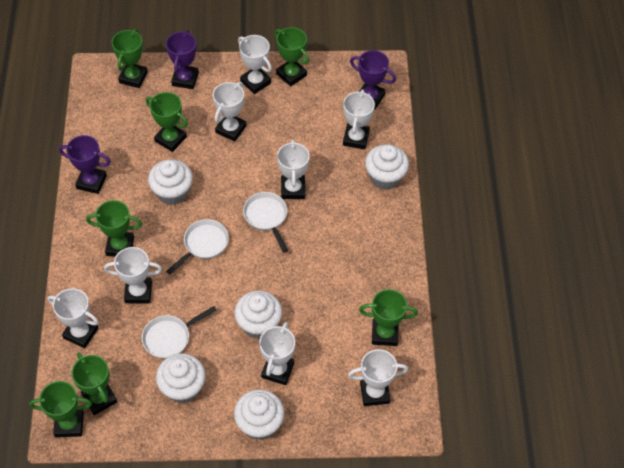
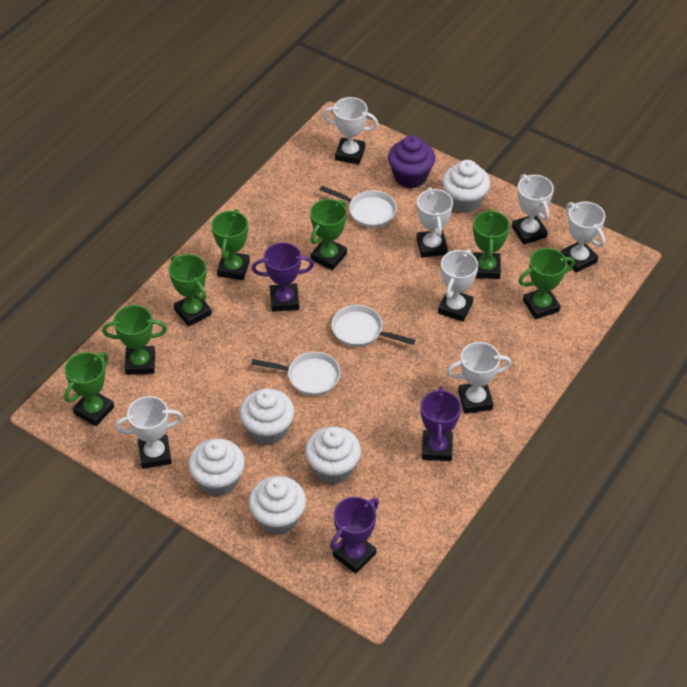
purple cupcake: none = 0 -> [388,135,435,188] = 1
white trophy: [48,288,99,348] [104,247,162,303] [213,82,246,142] [238,35,272,94] [259,322,295,385] [277,140,310,199] [343,90,375,149] [348,349,408,406] = 8 -> [115,396,183,469] [323,97,378,164] [416,187,453,258] [438,249,478,322] [447,342,512,414] [512,174,554,244] [561,202,605,273] = 7

